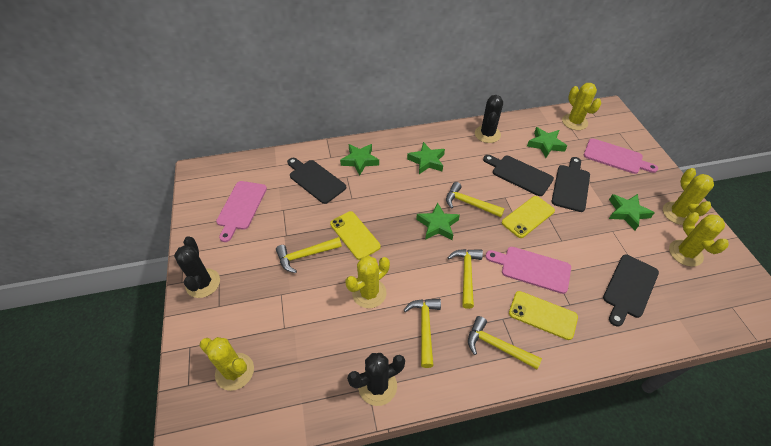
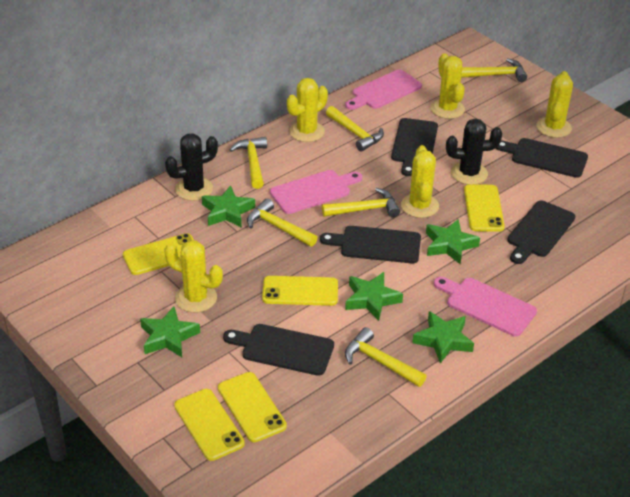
black cactus: [174,236,220,298] [347,353,405,406] [475,95,503,143] = 3 -> [165,133,218,201] [446,119,502,185] = 2
black cutting board: [287,158,346,204] [483,155,554,196] [552,157,590,212] [603,254,659,327] = 4 -> [223,324,334,376] [320,226,421,264] [391,118,438,176] [496,138,588,178] [507,200,575,264] = 5
yellow hammer: [276,237,342,273] [404,299,441,368] [446,182,505,217] [447,249,483,309] [468,316,542,369] = 5 -> [229,137,267,189] [247,198,317,247] [322,188,400,217] [326,106,384,152] [345,327,427,387] [461,58,527,82] = 6
yellow phone: [330,211,381,260] [502,196,555,238] [509,291,578,340] = 3 -> [123,233,194,275] [174,389,245,461] [218,372,287,442] [262,276,338,306] [464,184,505,232] = 5

